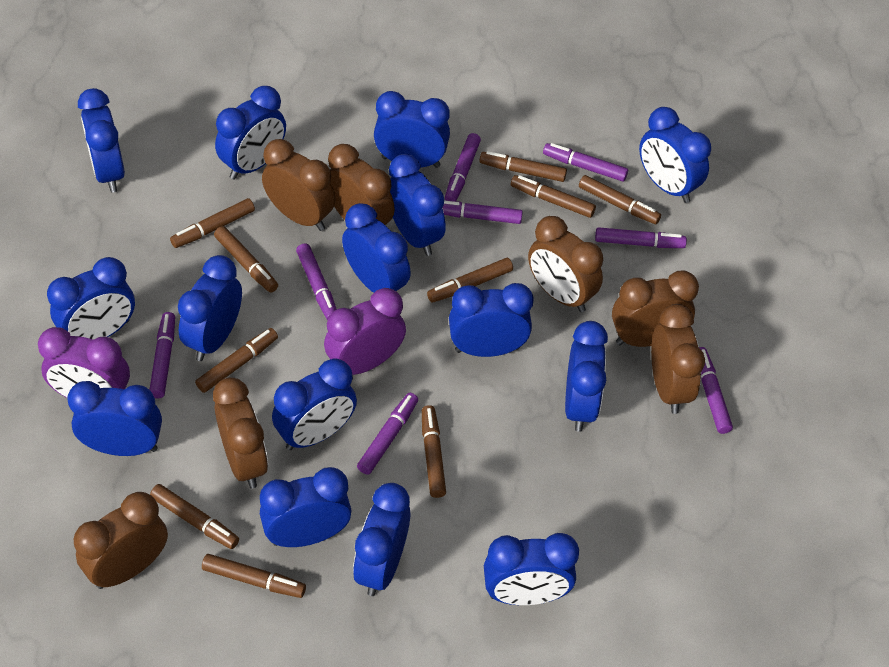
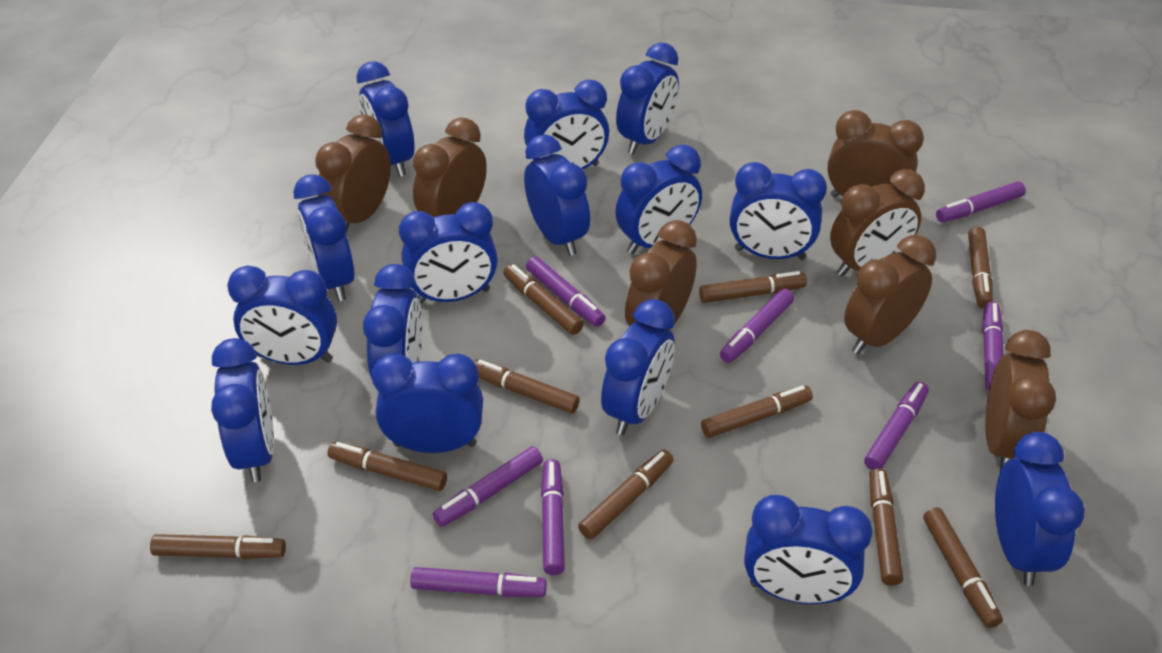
purple clock: [38,327,130,398] [324,288,406,375] = 2 -> none = 0

